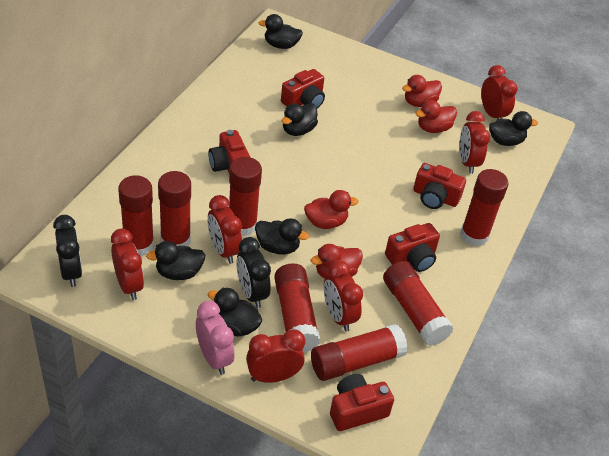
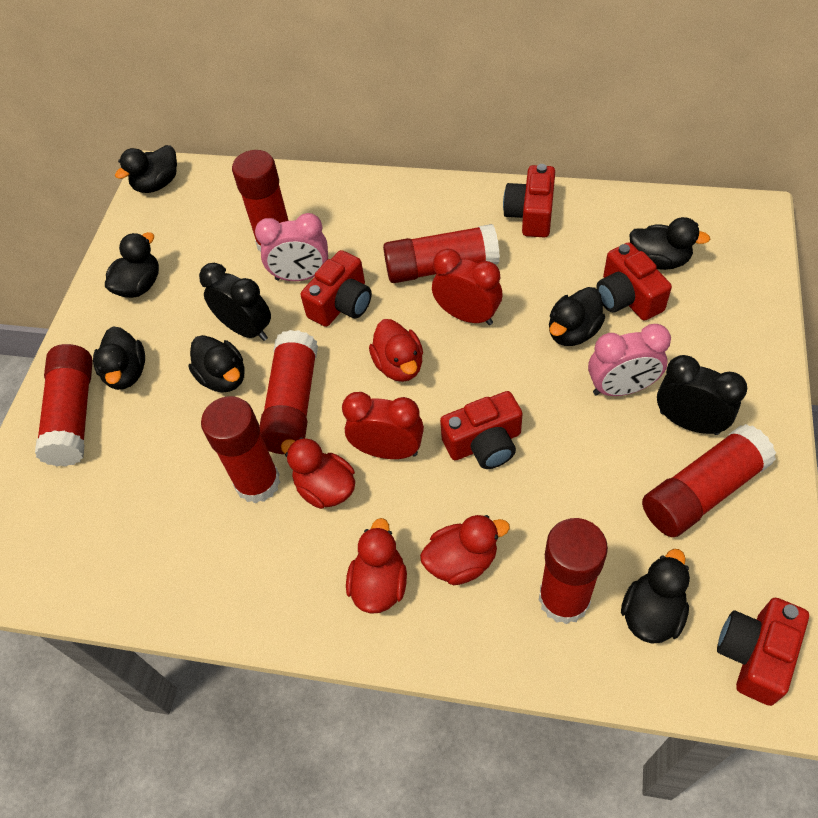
black duck: [146,241,205,280] [208,288,263,337] [255,218,309,255] [258,14,303,49] [282,103,318,136] [489,111,538,146] = 6 -> [93,326,145,390] [105,232,159,298] [115,145,177,193] [189,335,245,393] [549,287,605,346] [621,549,690,643] [629,217,710,270] = 7
pink clock: [196,301,234,375] = 1 -> [255,213,328,281] [588,324,671,396] = 2
red clock: [111,228,144,300] [207,195,242,264] [246,329,305,383] [324,260,363,332] [459,111,490,174] [481,65,518,120] = 6 -> [342,392,424,459] [432,249,502,325] = 2

